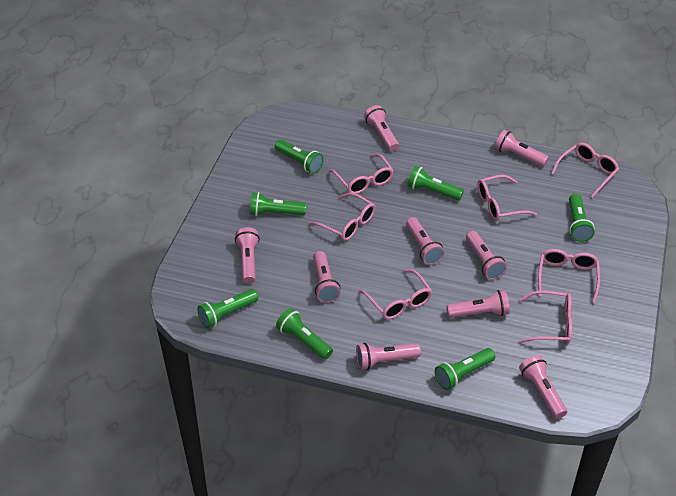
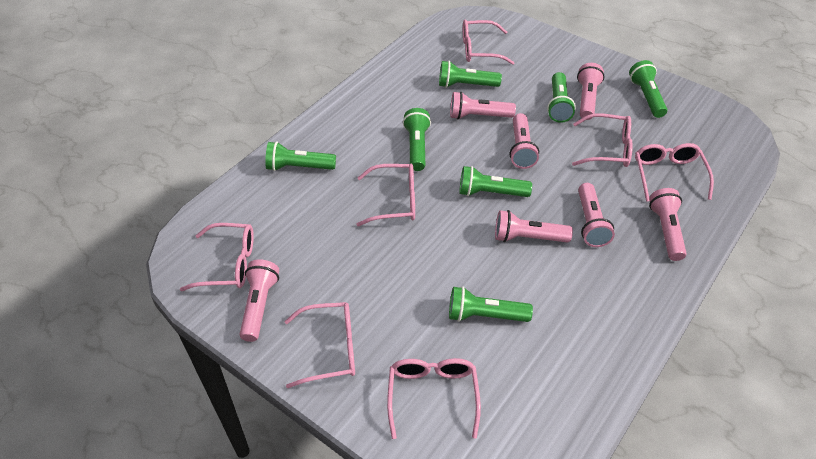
pink flashlight: [235,227,260,284] [313,251,341,303] [356,343,421,370] [364,105,399,151] [406,217,445,265] [447,290,510,318] [466,231,507,280] [495,130,549,167] [519,355,567,419] = 9 -> [239,259,279,342] [450,91,516,120] [495,210,573,243] [510,113,539,169] [577,63,605,120] [578,183,615,247] [649,188,687,261] = 7

